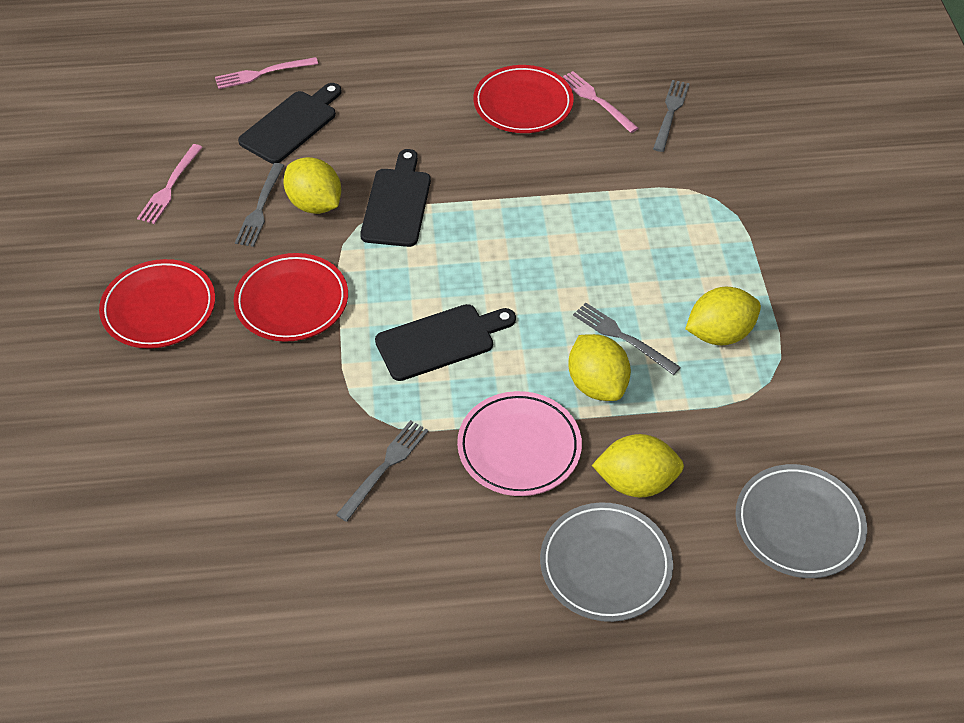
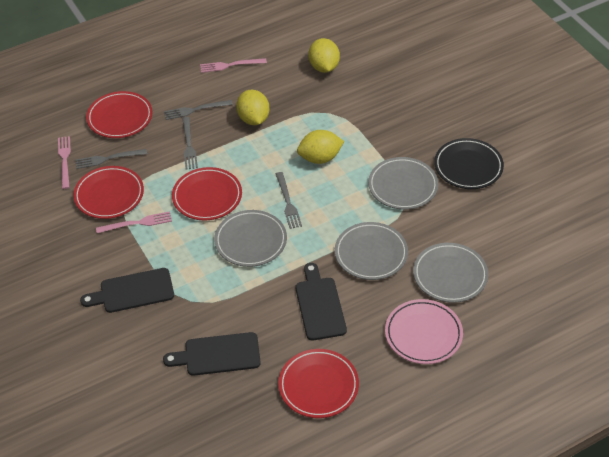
black plate: none = 0 -> [434,138,504,189] = 1
grey plate: [540,502,673,622] [735,464,867,578] = 2 -> [214,210,287,267] [335,222,408,280] [368,157,438,210] [413,243,488,303] = 4
red plate: [99,259,215,349] [233,253,348,342] [473,65,574,133] = 3 -> [73,166,144,219] [86,91,153,138] [172,167,242,221] [278,349,359,418] = 4
yellow lemon: [283,157,341,214] [568,334,631,401] [592,434,684,497] [685,287,761,345] = 4 -> [236,90,269,125] [297,130,344,164] [308,38,340,73] = 3

